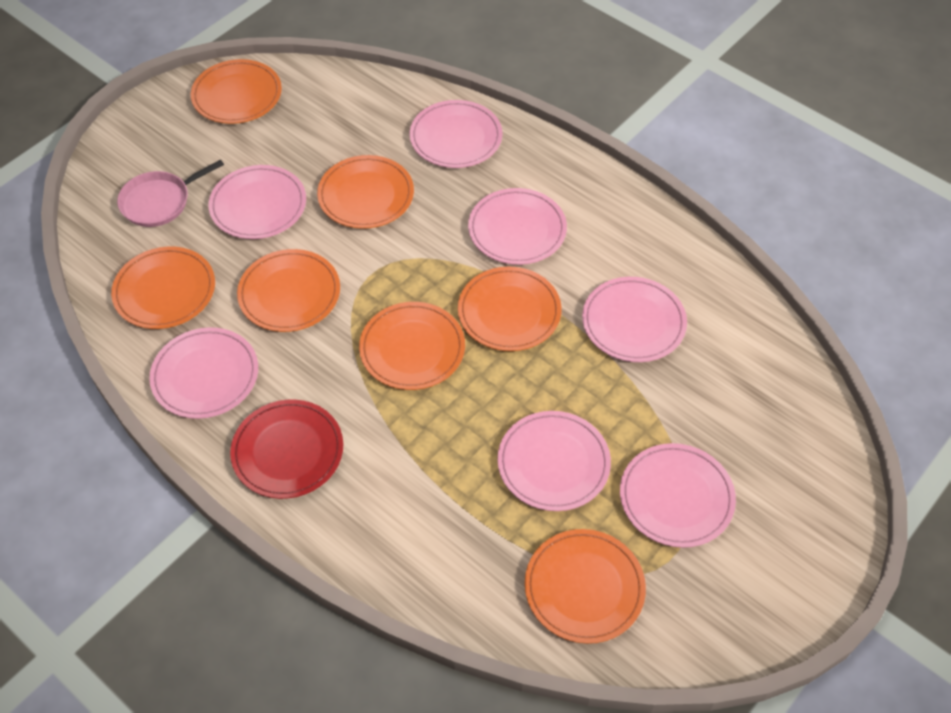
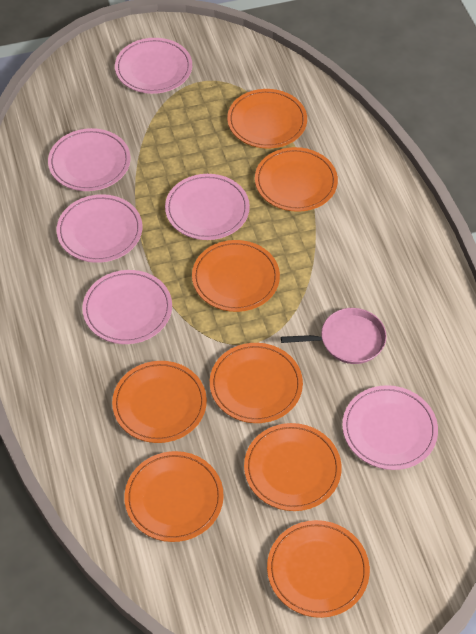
orange plate: [111,246,215,329] [191,59,282,124] [237,249,340,332] [317,155,414,229] [359,302,465,390] [458,267,562,351] [525,529,646,644] = 7 -> [112,361,207,443] [124,451,224,542] [192,240,280,312] [210,343,303,423] [227,89,307,148] [244,423,342,511] [255,147,338,212] [267,520,370,618] = 8
pink plate: [149,327,258,419] [209,165,306,239] [410,100,503,168] [468,188,567,265] [498,411,611,511] [582,277,687,362] [620,443,736,548] = 7 -> [48,128,131,191] [56,194,142,263] [82,270,172,344] [115,38,192,94] [165,174,250,240] [342,385,438,470] = 6
red plate: [230,400,343,499] = 1 -> none = 0

